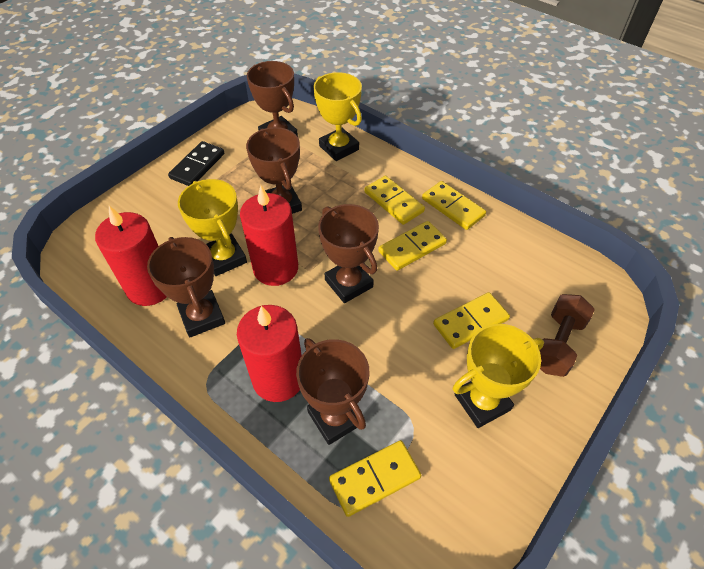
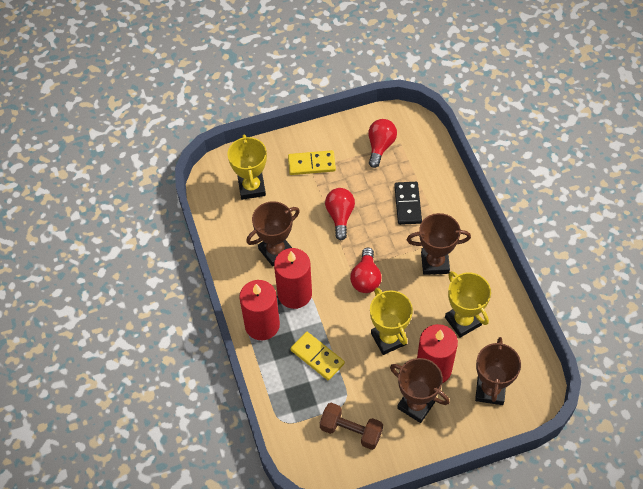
brown trophy: [147,237,225,337] [246,127,302,214] [247,61,298,137] [296,338,369,445] [318,204,379,303] = 5 -> [246,201,300,266] [390,358,450,423] [407,213,471,275] [475,337,521,405] = 4
red light bulb: none = 0 -> [325,188,355,240] [350,248,382,293] [368,119,397,168] = 3
yellow domino: [329,440,421,517] [364,176,425,225] [378,221,447,271] [422,181,486,230] [433,292,510,349] = 5 -> [288,150,336,175] [290,332,345,380] = 2

